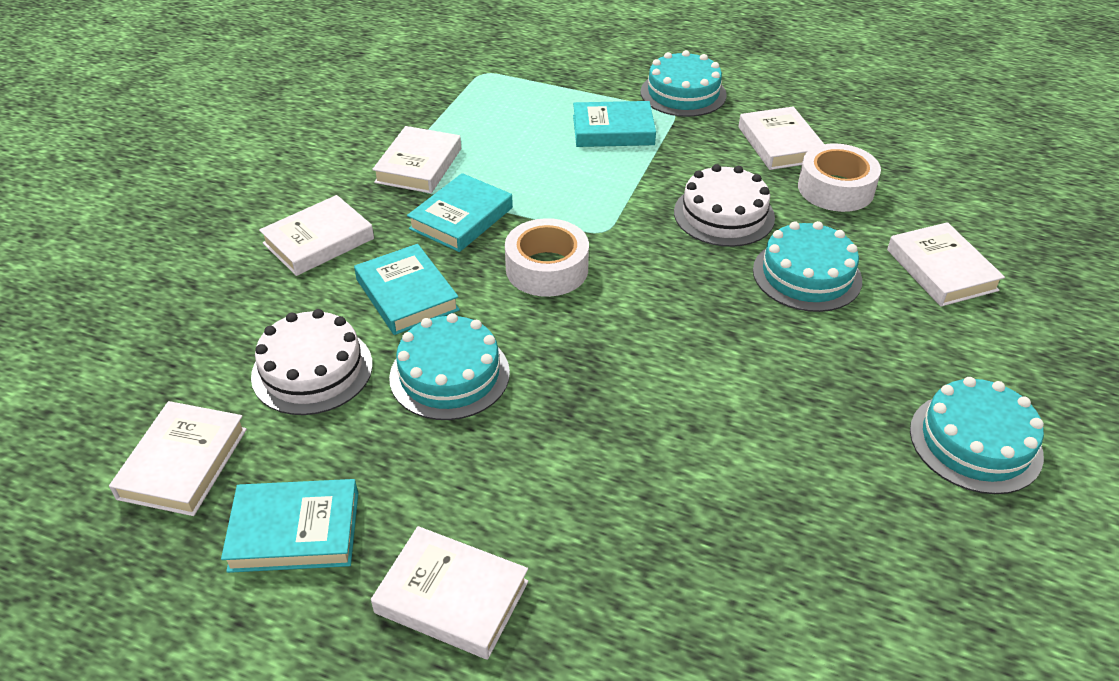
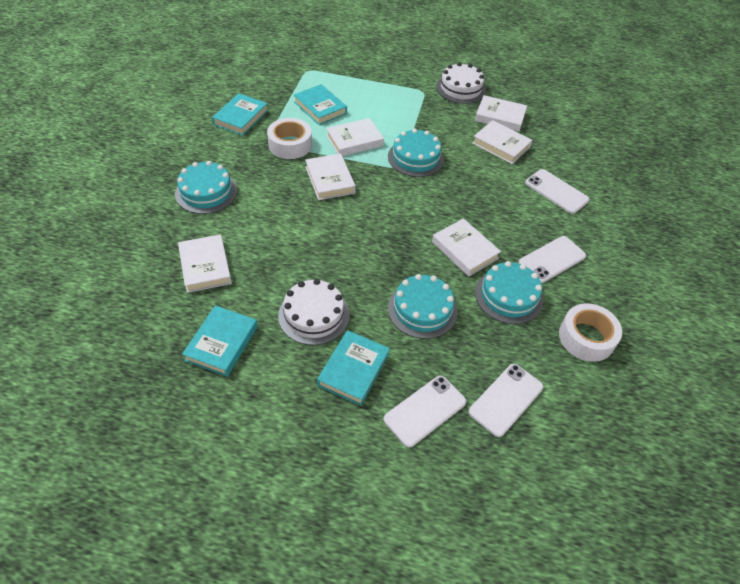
white phone: none = 0 -> [384,376,466,447] [469,364,544,437] [518,236,586,283] [525,169,590,214] = 4

